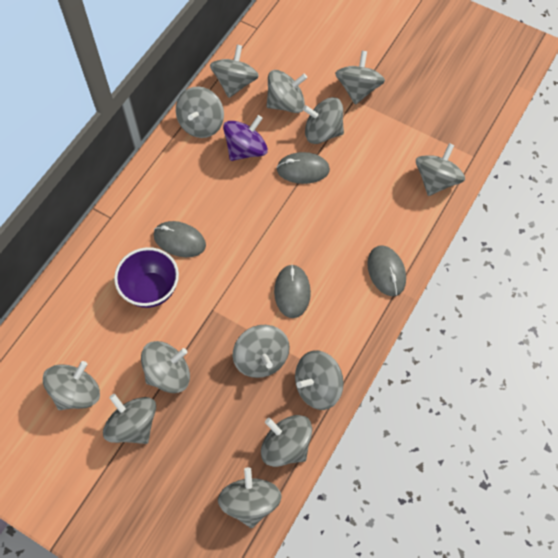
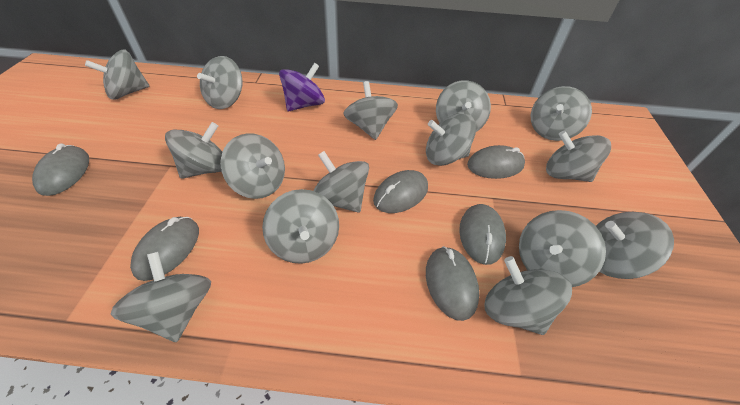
grey mouse: [154,221,206,257] [274,265,311,318] [276,152,330,184] [367,245,406,296] = 4 -> [32,143,89,196] [130,217,199,281] [373,170,428,213] [426,246,479,321] [459,204,506,265] [467,145,525,179] = 6
grey spinning top: [43,361,100,410] [103,394,156,444] [141,341,190,393] [176,86,224,138] [210,45,259,98] [218,467,282,528] [233,325,290,378] [261,415,312,467] [267,70,307,113] [295,350,344,410] [303,97,344,144] [335,51,385,105] [416,143,465,196] = 13 -> [85,50,149,100] [111,252,211,342] [165,122,222,179] [197,56,242,109] [220,133,285,199] [262,189,339,264] [313,151,369,212] [343,81,398,140] [426,113,476,166] [436,80,491,132] [484,256,572,335] [519,210,606,287] [531,86,592,141] [546,131,611,182] [596,212,674,279] = 15
purple bowl: [114,247,179,308] = 1 -> none = 0

